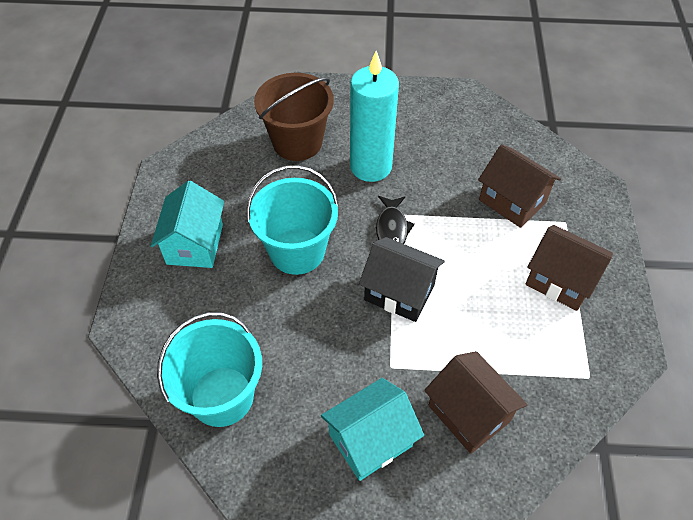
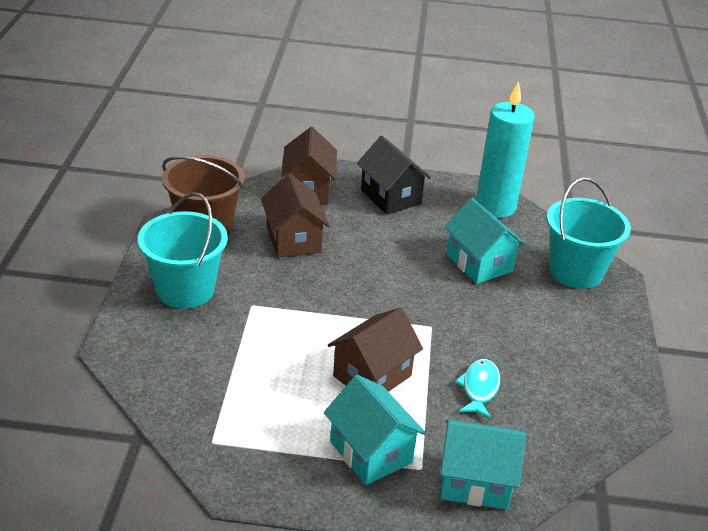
black fish: [376,196,415,244] = 1 -> none = 0
turquoise fish: none = 0 -> [455,359,500,419] = 1
turquoise house: [151,181,224,268] [321,378,424,481] = 2 -> [324,375,426,485] [440,419,526,510] [444,198,526,284] = 3

